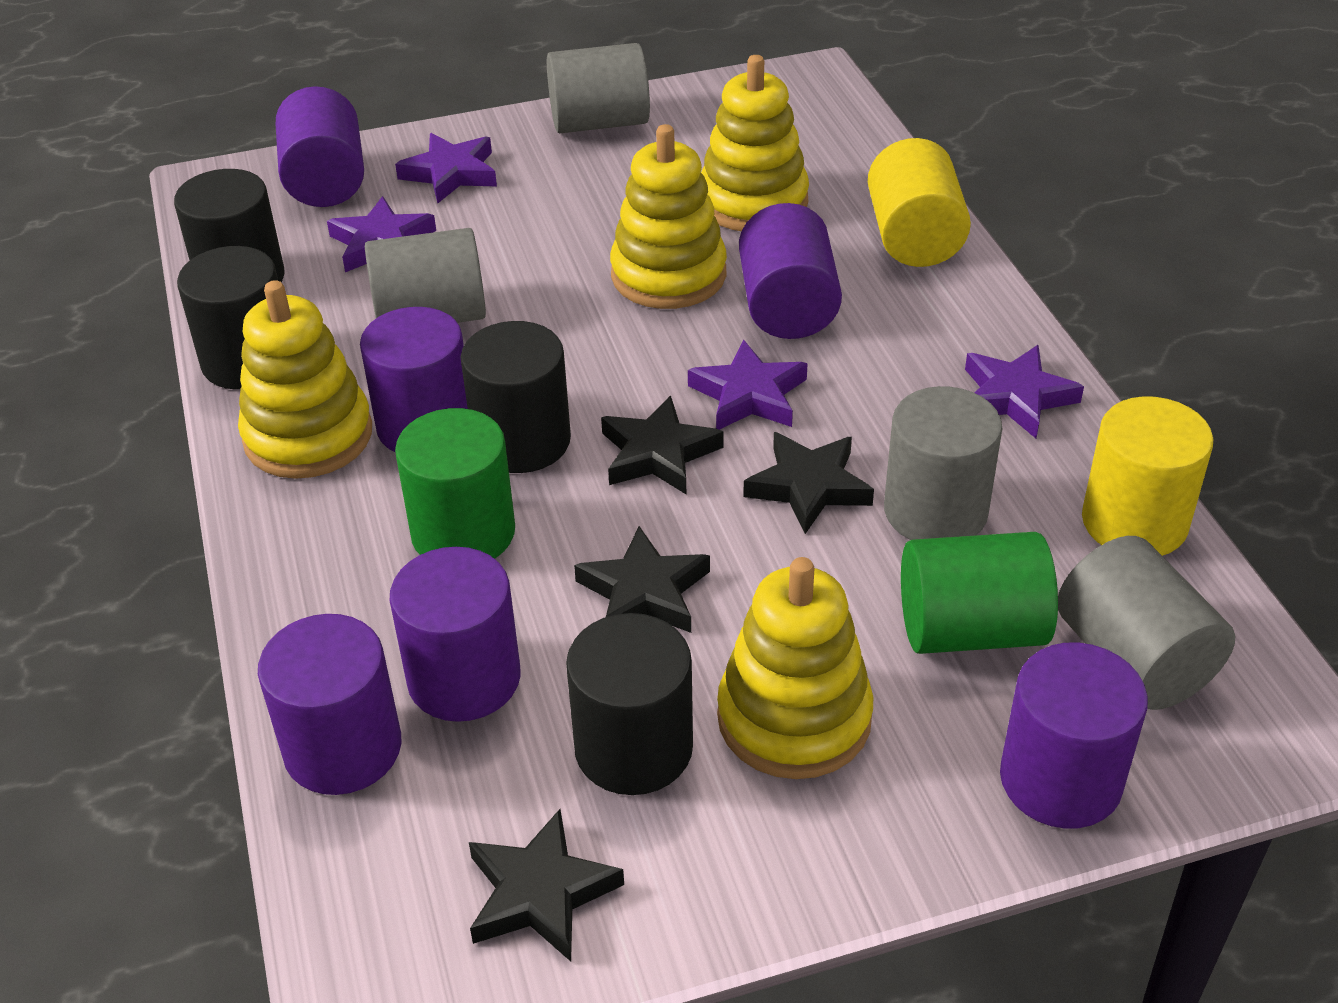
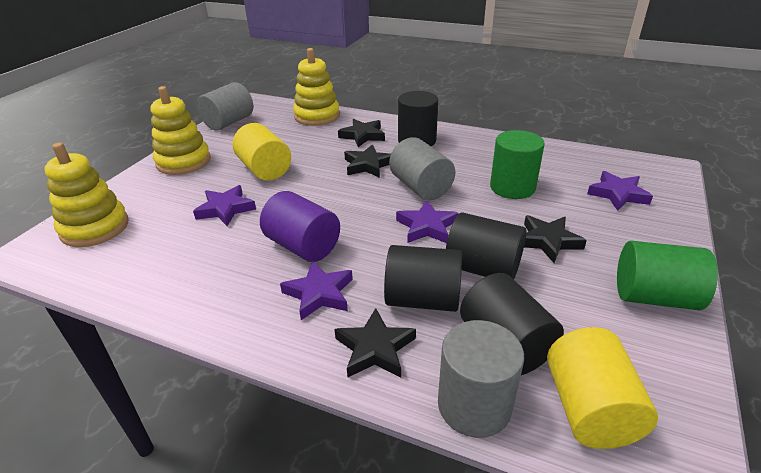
grey cylinder: [365,228,486,323] [547,43,650,133] [884,386,1002,540] [1058,536,1235,710] = 4 -> [197,82,253,131] [389,137,455,200] [438,320,524,438] = 3
purple cylinder: [258,614,402,795] [276,86,364,207] [360,307,468,452] [390,547,521,722] [739,203,842,339] [1000,642,1148,829] = 6 -> [260,191,340,262] = 1
yellow stacking toy: [238,280,372,479] [610,124,727,309] [701,55,809,231] [717,557,873,779] = 4 -> [44,143,129,247] [151,86,211,175] [293,48,340,126] = 3

